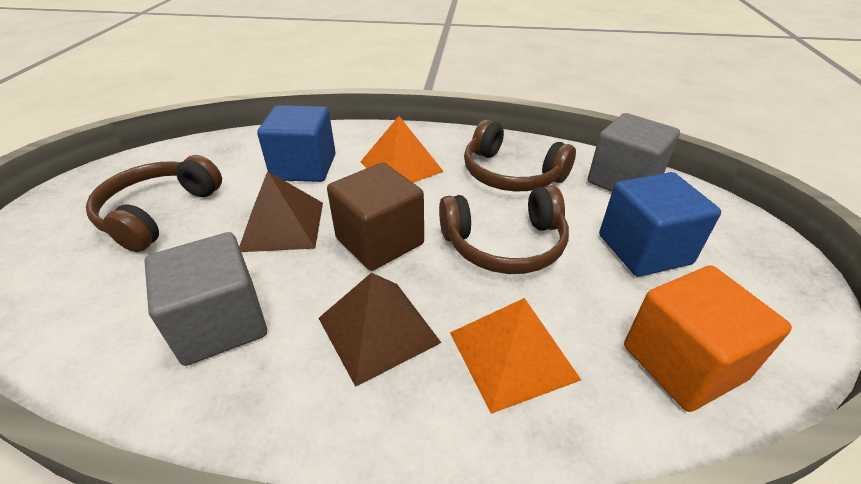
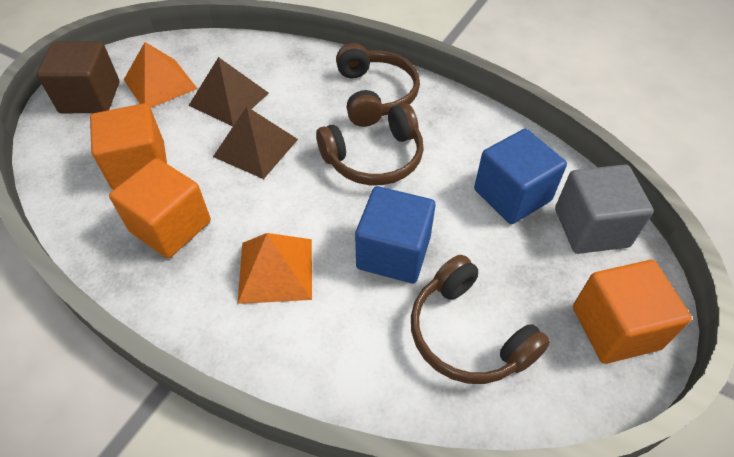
grey cube: [144,232,267,366] [588,113,680,192] = 2 -> [555,164,654,254] = 1
orange cube: [624,265,792,412] = 1 -> [90,103,167,190] [109,158,211,258] [573,260,692,364] = 3

